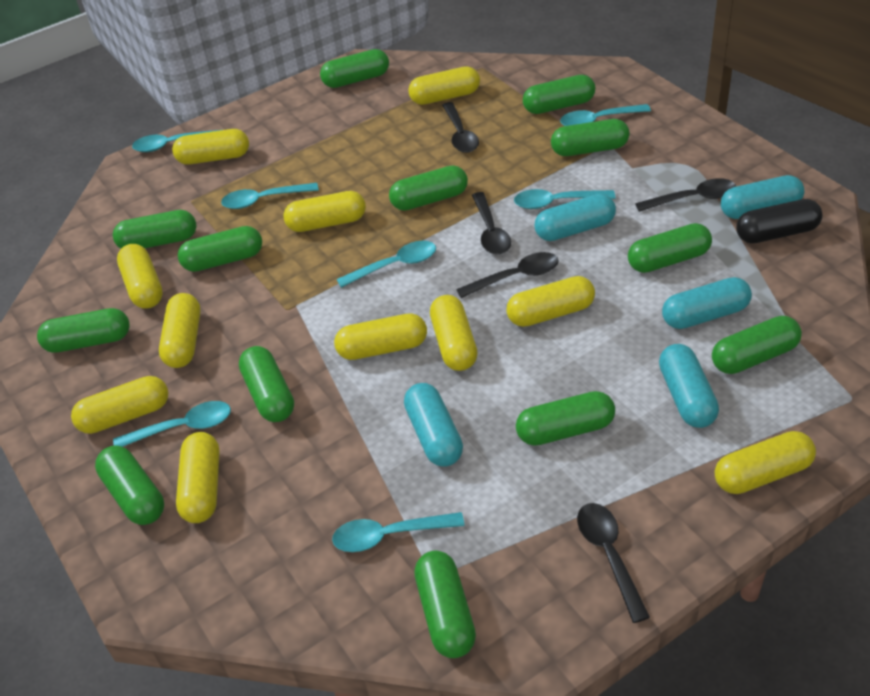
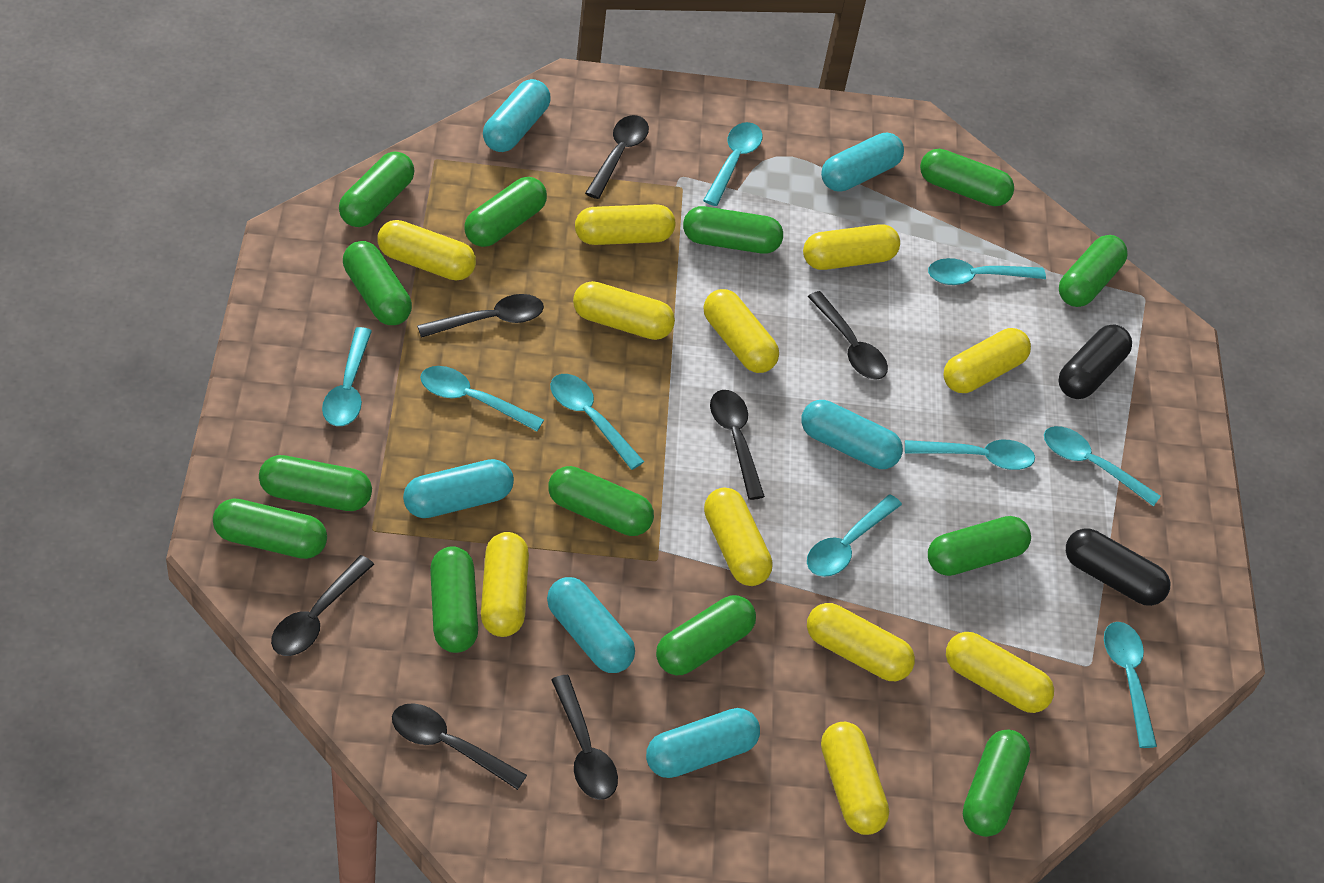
black capsule: [736,199,822,244] = 1 -> [1058,324,1132,399] [1066,528,1170,606] = 2
black spoon: [442,102,479,153] [456,252,559,298] [472,192,511,255] [577,503,650,623] [635,178,736,212] = 5 -> [271,555,374,656] [392,703,527,790] [417,294,544,338] [551,675,618,800] [585,115,649,199] [710,390,765,500] [808,291,888,380] = 7
turquoise capsule: [404,383,463,466] [534,194,616,241] [659,344,719,428] [662,277,752,329] [721,175,804,219] = 5 -> [403,459,514,518] [483,79,551,152] [547,577,635,673] [646,708,760,778] [801,400,903,469] [821,133,904,192] = 6
turquoise spoon: [113,401,231,447] [132,130,220,152] [221,183,319,209] [332,512,465,552] [336,241,436,288] [514,189,615,209] [560,104,651,126] = 7 -> [322,327,372,426] [420,366,544,431] [550,374,644,470] [703,122,762,206] [807,494,902,577] [905,440,1035,470] [928,258,1046,285] [1044,426,1161,506] [1104,622,1157,748] = 9

